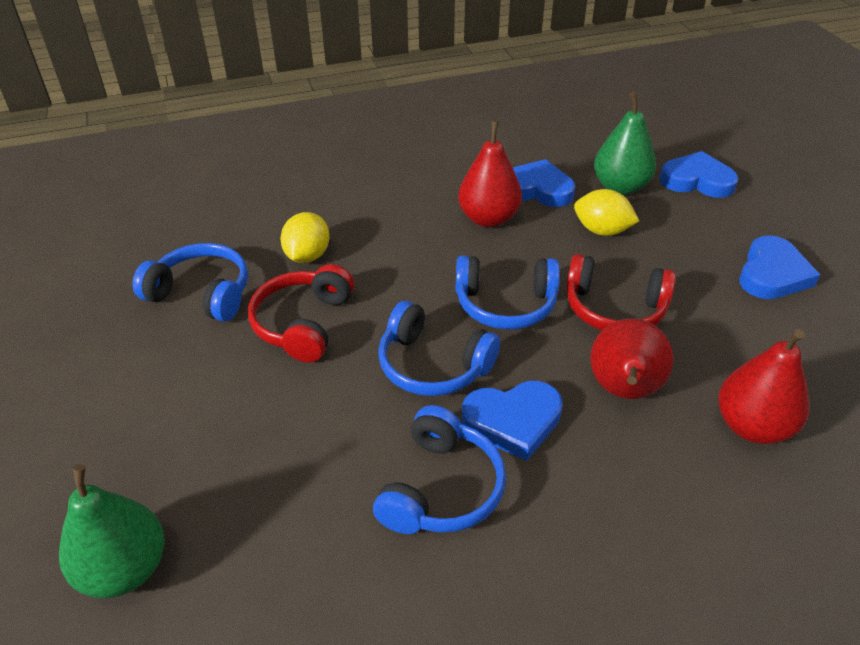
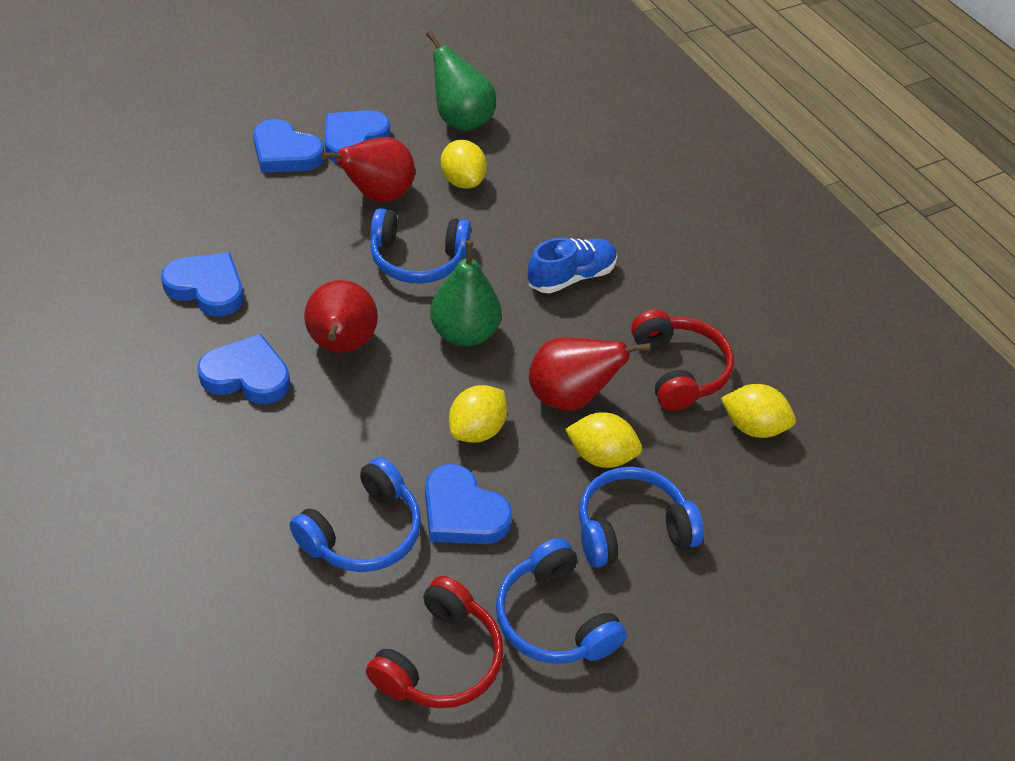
blue heart: [462,381,563,461] [513,159,575,207] [660,151,739,198] [739,236,820,299] = 4 -> [161,253,243,317] [197,334,290,404] [253,119,324,173] [325,110,390,163] [425,464,512,544] = 5
blue shoe: none = 0 -> [528,238,617,293] = 1
yellow lemon: [281,212,329,263] [574,189,639,236] = 2 -> [441,140,487,189] [449,385,507,443] [565,412,642,468] [721,384,796,438] = 4

